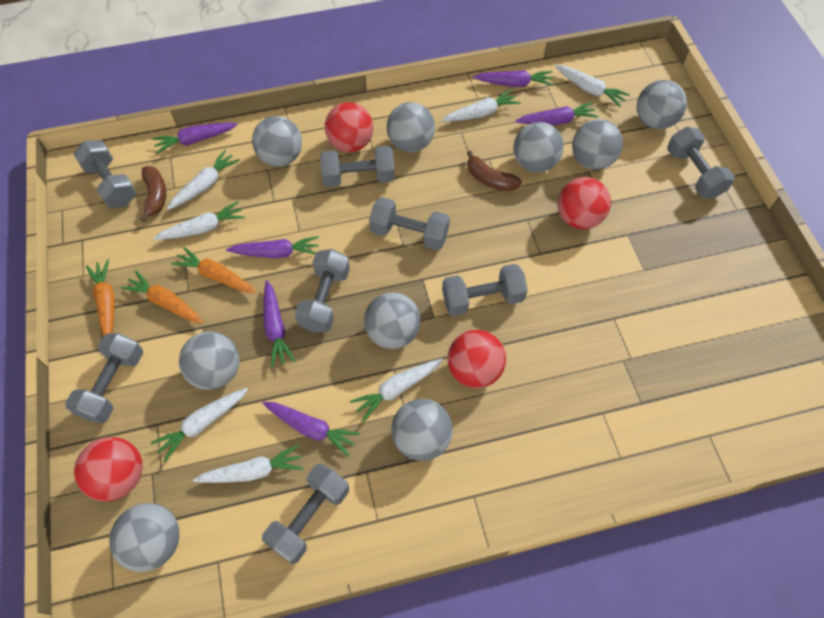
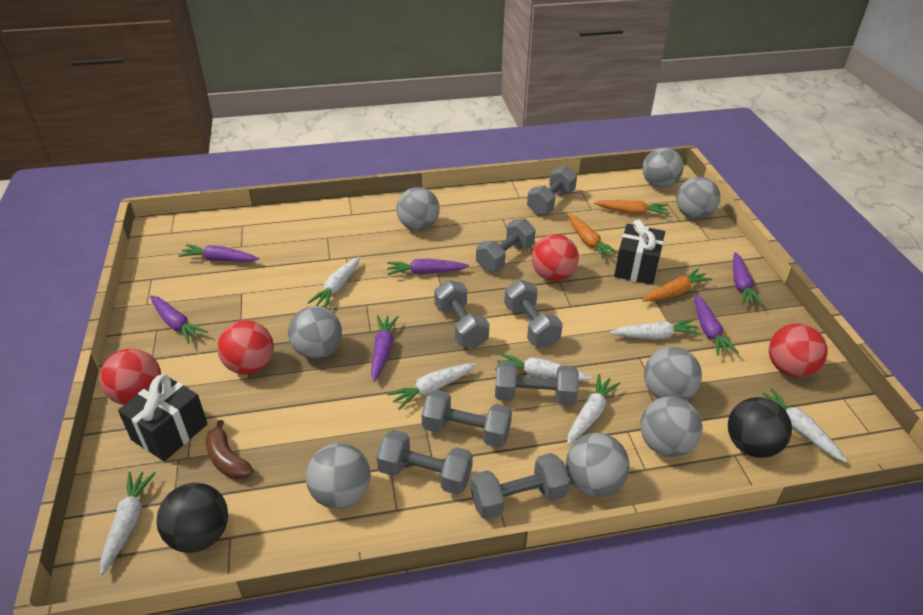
black ball: none = 0 -> [157,483,228,553] [728,397,792,458] = 2
black gift: none = 0 -> [118,374,208,461] [614,220,665,285] = 2
brown banana: [140,166,166,222] [467,150,522,191] = 2 -> [205,420,253,480] = 1
grey ball: [109,503,180,572] [179,331,240,390] [252,116,302,167] [364,292,421,349] [387,102,435,152] [392,399,453,461] [513,122,564,172] [572,119,623,170] [637,80,687,129] = 9 -> [288,306,342,359] [306,443,371,509] [396,187,440,231] [566,433,630,497] [640,396,703,457] [642,148,684,188] [644,347,702,400] [676,177,720,219] = 8

